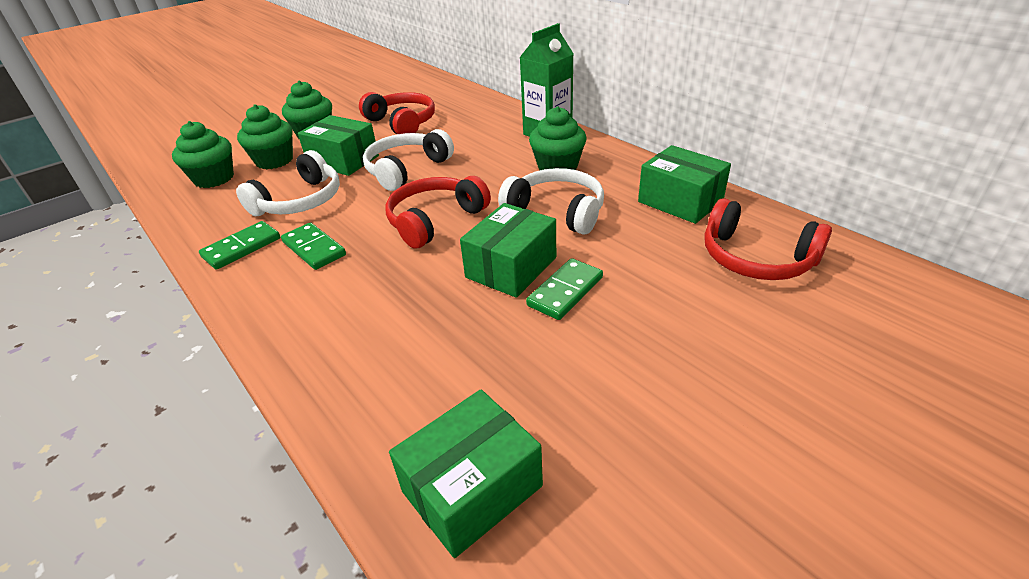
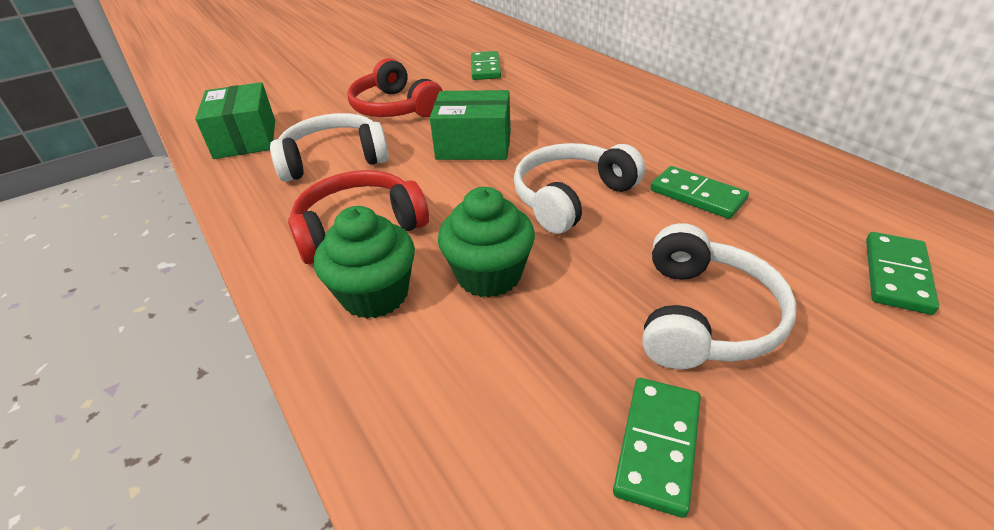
green box: [298,115,379,176] [389,389,543,558] [460,203,556,298] [638,145,731,224] = 4 -> [195,82,275,159] [430,90,511,160] = 2
green carton: [519,23,574,137] = 1 -> none = 0
green cupcake: [172,121,234,188] [237,104,293,169] [282,81,332,140] [529,107,587,170] = 4 -> [314,206,415,319] [438,187,535,298] = 2
green domino: [199,221,280,270] [281,222,346,270] [526,258,603,320] = 3 -> [471,51,501,80] [613,378,701,518] [651,166,749,219] [866,232,939,315] = 4
red headphones: [359,92,435,134] [385,176,491,248] [704,198,832,280] = 3 -> [288,170,429,264] [347,58,443,117] = 2

